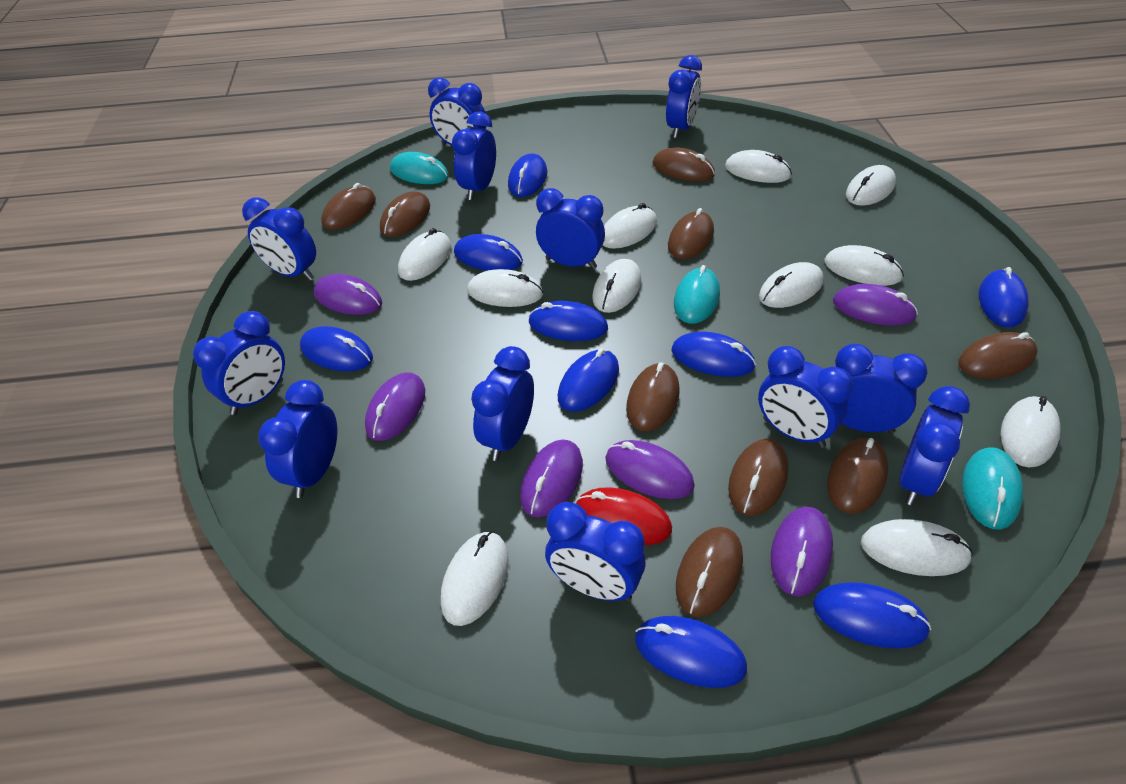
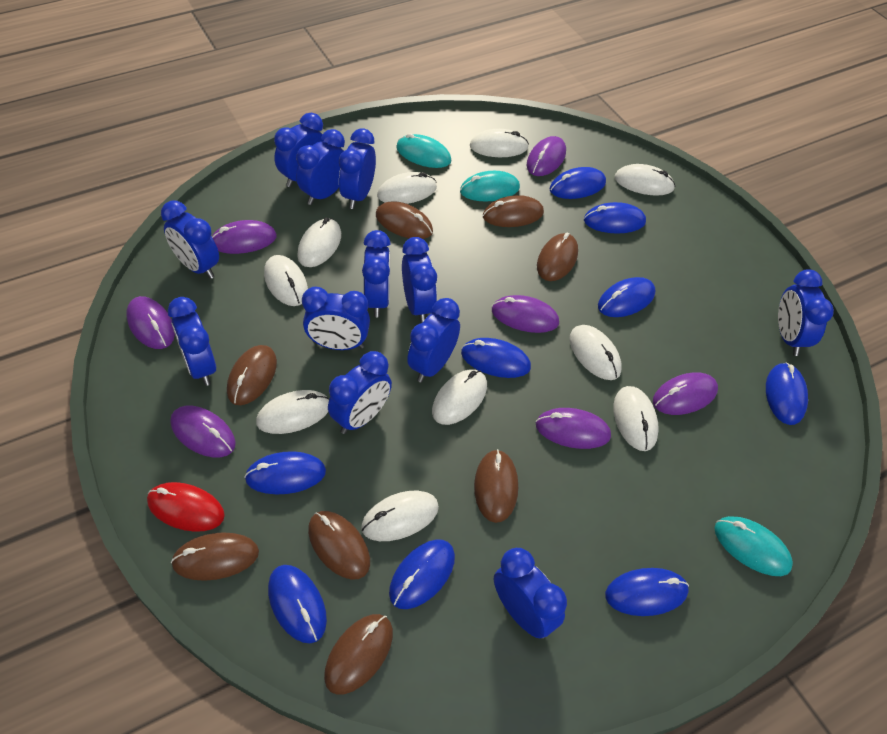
brown mouse: [321,183,376,230] [380,191,430,237] [626,362,680,431] [652,148,715,182] [668,208,714,259] [676,527,743,617] [728,438,789,516] [827,437,888,514] [958,332,1038,379] = 9 -> [171,532,259,581] [227,345,277,405] [308,511,370,579] [324,614,393,695] [376,201,433,239] [474,449,518,523] [483,195,544,227] [537,233,578,281] = 8
purple mouse: [314,274,382,315] [365,372,425,441] [520,440,583,517] [605,440,695,499] [771,507,833,597] [833,284,918,326] = 6 -> [126,296,175,349] [170,406,236,457] [212,220,277,254] [492,295,559,333] [527,136,566,176] [536,408,611,449] [653,372,718,415] = 7
white mouse: [398,228,451,281] [441,531,509,626] [467,269,543,307] [593,259,641,313] [603,203,657,249] [725,150,792,183] [759,262,824,308] [825,245,904,286] [846,165,896,206] [861,519,973,576] [1001,396,1061,468] = 11 -> [256,390,329,434] [264,255,308,306] [297,218,341,267] [361,491,439,541] [377,172,437,204] [432,369,487,425] [470,129,529,157] [569,325,621,380] [613,386,659,451] [615,164,675,196] = 10

